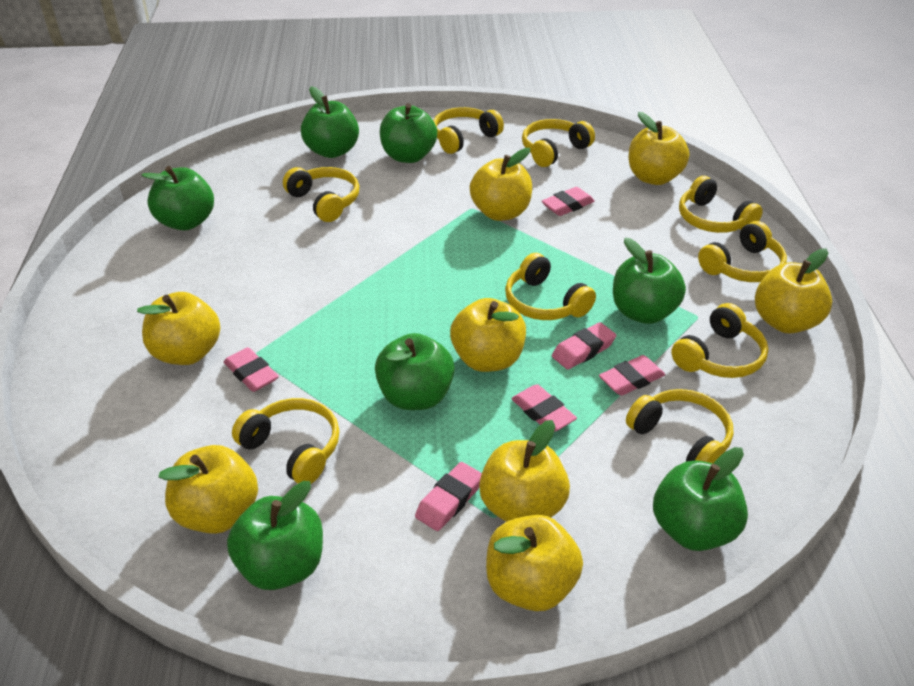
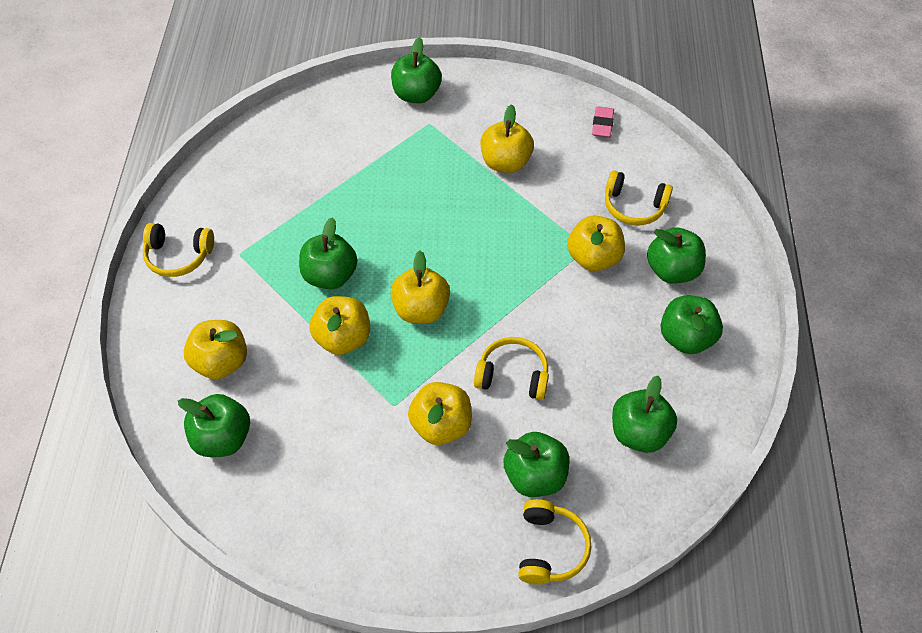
pink eraser: [224,347,279,392] [415,462,482,531] [511,384,577,432] [542,187,595,216] [552,322,616,370] [599,355,665,396] = 6 -> [592,106,614,138] = 1
yellow apple: [137,292,220,365] [159,445,258,534] [450,298,526,372] [470,148,532,221] [479,420,570,522] [486,515,583,611] [629,112,689,185] [755,249,832,333] = 8 -> [184,320,247,380] [309,296,370,355] [391,250,450,324] [408,382,472,445] [481,104,534,173] [567,216,625,271] = 6
yellow headphones: [232,398,339,484] [283,167,359,222] [433,107,504,154] [505,253,596,320] [522,119,595,167] [626,389,733,464] [671,303,768,378] [679,176,763,233] [698,221,787,282] = 9 -> [143,223,214,277] [474,337,549,400] [518,499,591,585] [605,170,673,225] = 4

